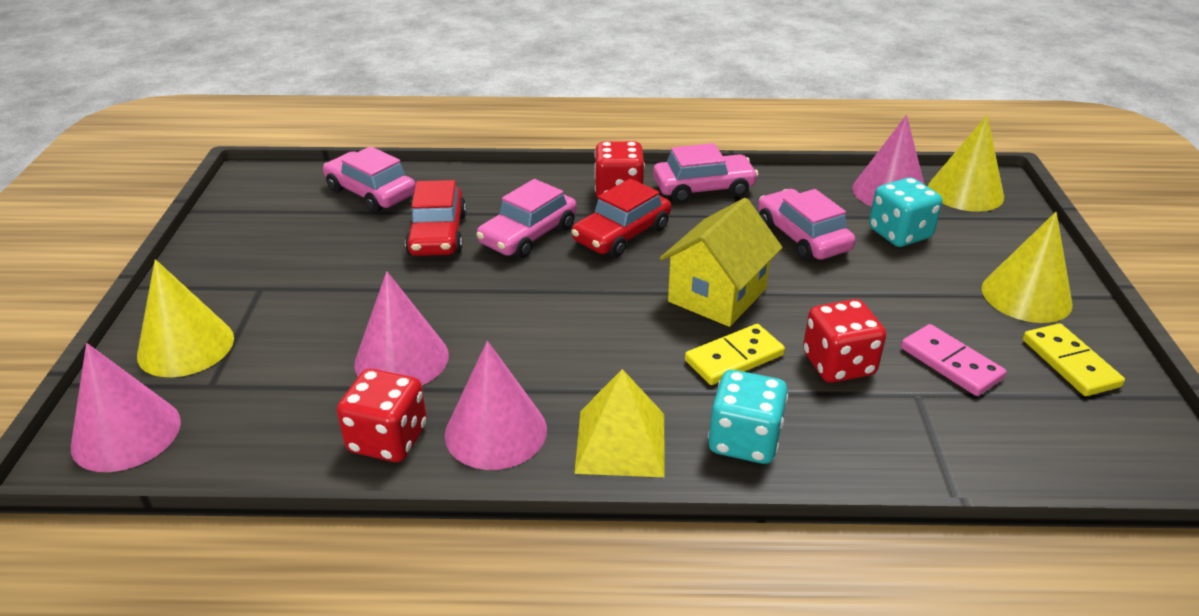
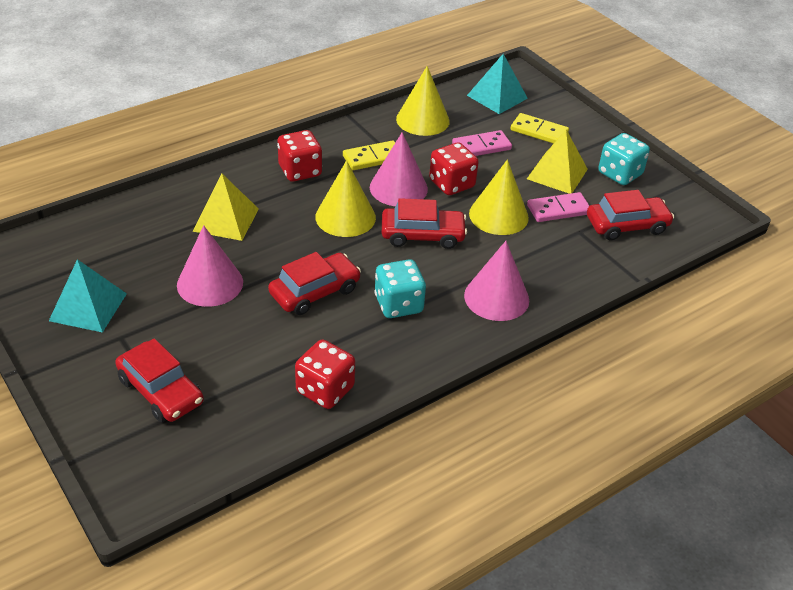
pink car: [323,146,416,212] [476,179,577,258] [653,143,759,203] [758,189,856,261] = 4 -> none = 0
pink cone: [71,343,181,472] [354,271,449,385] [445,341,547,470] [852,115,924,207] = 4 -> [177,225,243,307] [370,132,428,206] [464,241,529,321] = 3
pink domino: [901,324,1006,396] = 1 -> [452,130,512,156] [527,192,590,222] = 2
red car: [405,180,466,256] [571,179,671,258] = 2 -> [115,338,204,422] [268,252,361,315] [382,198,467,249] [587,190,674,241] = 4
turquoise pyramid: none = 0 -> [49,259,127,333] [467,54,528,114] = 2
yellow house: [660,198,783,327] = 1 -> none = 0
yellow pyramid: [574,369,664,477] = 1 -> [192,174,259,241] [527,130,588,194] = 2

